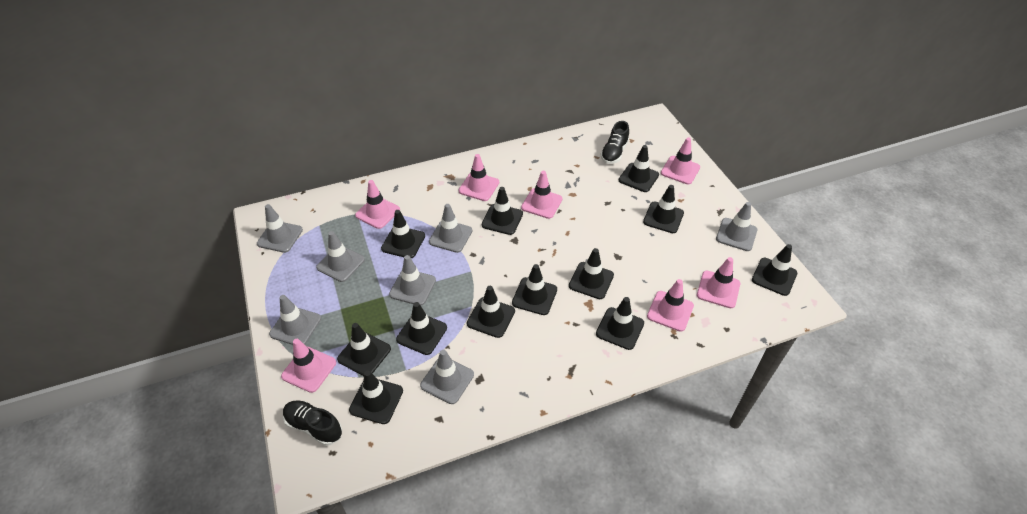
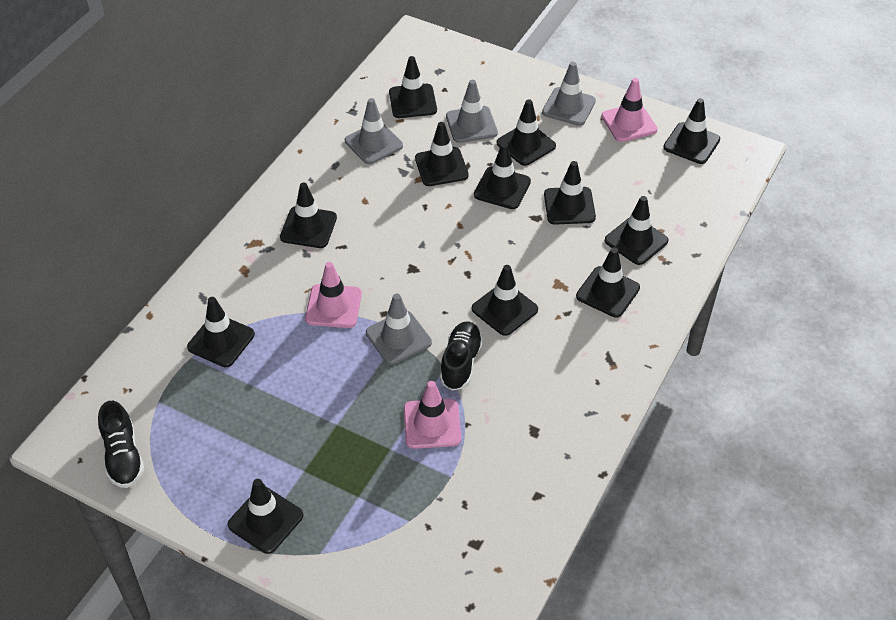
grey traffic cone: [257,204,303,253] [269,295,321,345] [316,231,365,282] [389,255,436,305] [420,350,474,404] [429,204,472,253] [716,202,757,251] = 7 -> [345,98,403,164] [366,294,432,365] [446,80,498,143] [542,62,596,126] = 4
pink traffic cone: [281,339,336,393] [355,180,400,229] [459,154,499,201] [521,171,563,219] [647,279,694,332] [661,138,700,185] [697,257,740,308] = 7 -> [305,262,362,328] [404,381,461,449] [601,78,658,142] = 3

